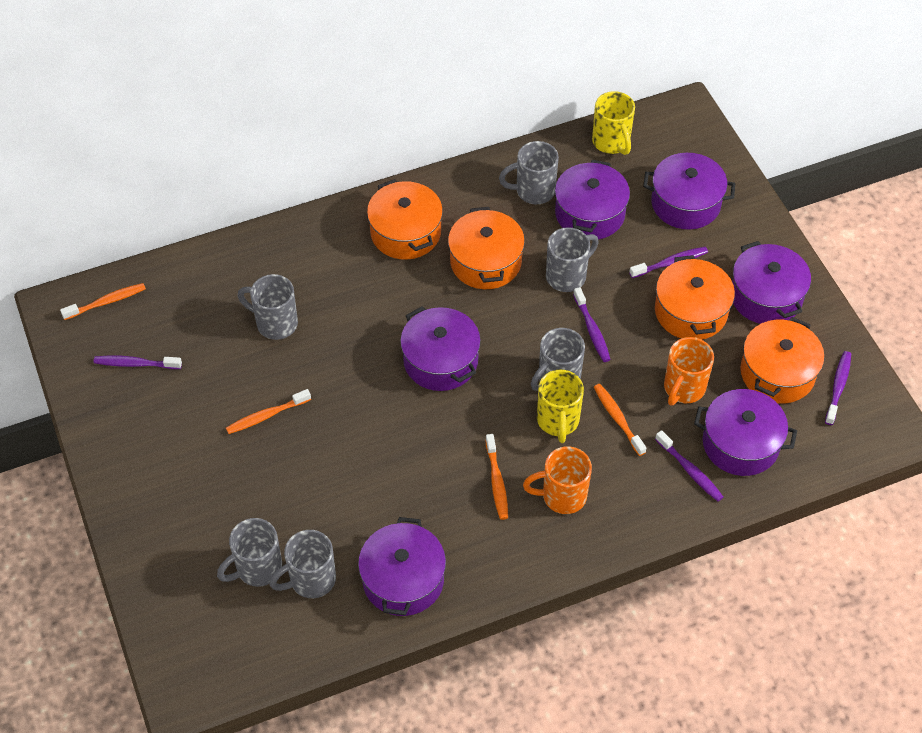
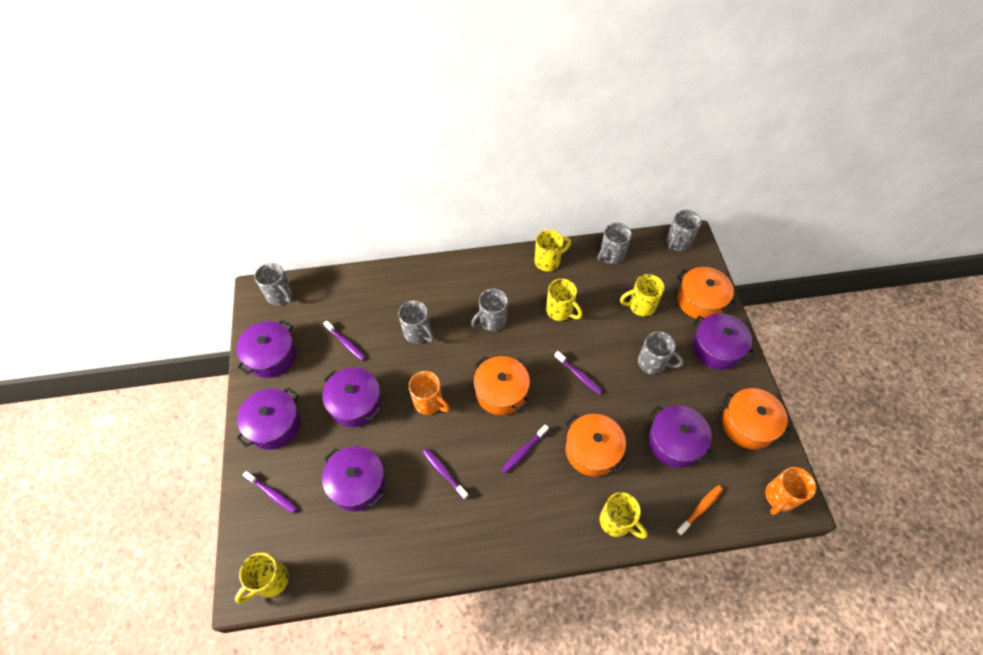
orange toothbrush: [60,283,146,320] [226,389,311,434] [486,434,508,520] [594,384,646,456] = 4 -> [676,485,723,535] = 1
yellow mug: [537,369,584,443] [592,91,635,155] = 2 -> [235,553,289,603] [534,230,571,271] [546,279,582,321] [600,492,647,539] [620,274,665,317] = 5

